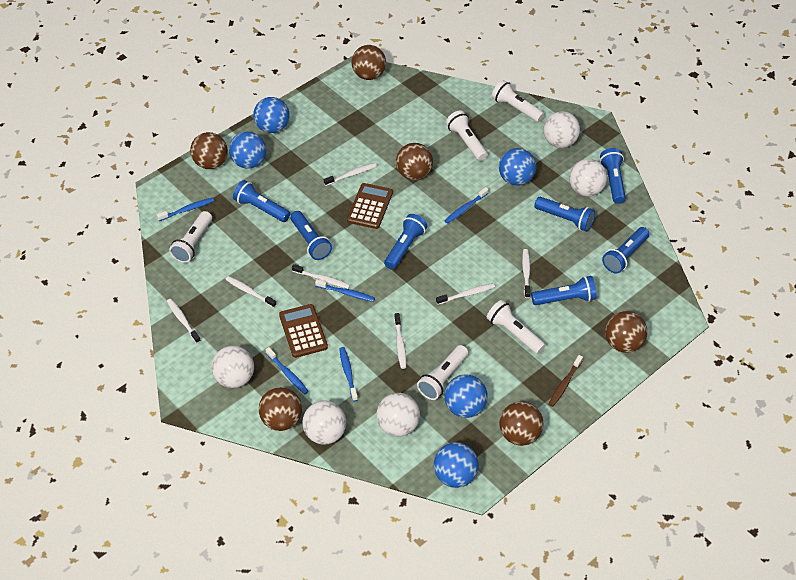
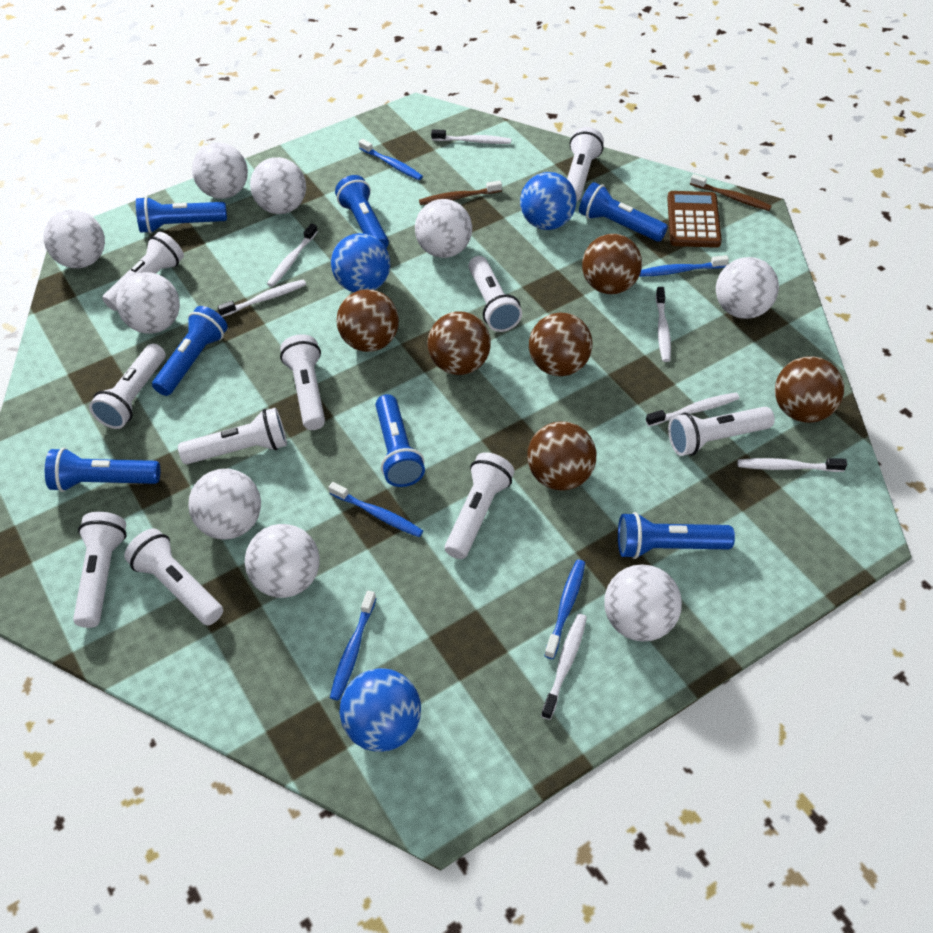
blue ball: [229,131,266,169] [253,97,290,133] [434,442,479,488] [444,374,488,418] [499,148,536,186] = 5 -> [331,233,390,292] [339,668,421,752] [520,172,577,230] = 3
brown calculator: [279,304,328,358] [347,183,393,229] = 2 -> [667,191,722,248] = 1
brown toothbrush: [549,355,583,407] = 1 -> [419,180,502,205] [690,174,772,211] = 2
white ball: [211,346,254,388] [302,400,346,445] [376,393,420,437] [543,111,580,148] [569,159,607,196] = 5 -> [44,210,105,268] [116,272,180,334] [188,469,261,540] [192,142,248,199] [245,524,320,598] [250,157,306,214] [415,199,472,258] [604,564,682,642] [716,257,779,319] = 9
white flashlight: [169,211,212,263] [417,345,468,400] [446,110,488,161] [487,300,546,354] [492,80,544,122] = 5 -> [73,512,127,628] [89,343,166,429] [102,232,184,311] [124,528,223,625] [178,408,287,464] [280,334,325,430] [445,452,515,559] [468,256,522,332] [567,127,604,202] [668,407,775,456] = 10

